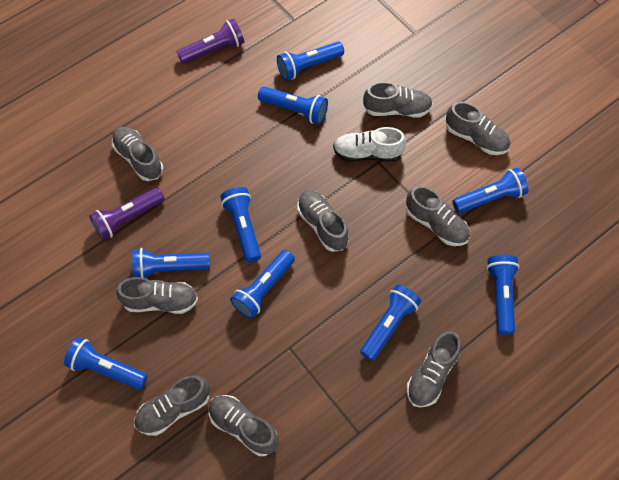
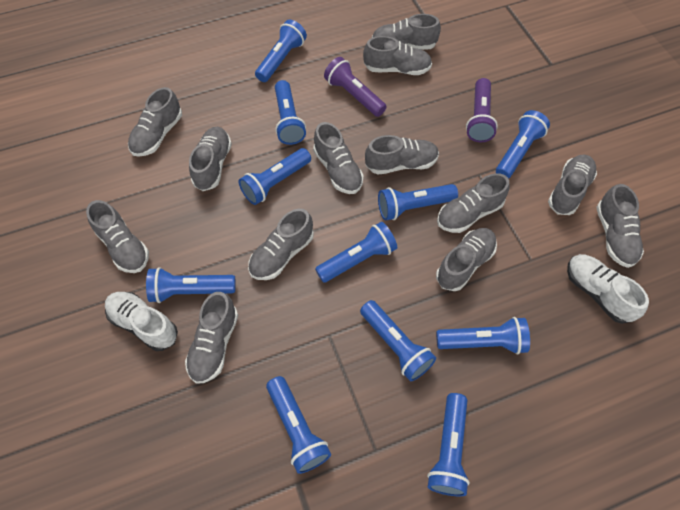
blue flashlight: [64,337,148,390] [132,248,210,278] [220,187,261,263] [230,250,295,319] [258,86,328,124] [277,42,344,81] [360,285,421,361] [452,168,528,213] [487,255,520,335] = 9 -> [146,267,236,303] [239,148,311,205] [255,20,307,82] [266,376,331,474] [275,80,306,145] [315,222,397,283] [360,300,436,381] [378,184,458,220] [427,393,470,496] [436,317,530,354] [496,110,550,179] = 11
grey shoe: [112,127,163,181] [116,277,198,314] [134,375,210,436] [209,395,278,456] [297,190,349,252] [363,82,433,117] [406,186,470,246] [407,331,461,407] [446,102,510,155] = 9 -> [86,200,149,273] [128,87,182,157] [185,292,238,384] [189,127,232,191] [248,209,314,280] [313,122,364,194] [363,36,432,75] [365,135,439,174] [372,14,441,50] [436,228,497,291] [437,173,509,233] [548,155,597,215] [596,184,644,268] = 13
white shoe: [333,127,406,162] = 1 -> [105,292,178,351] [567,254,649,324] = 2

